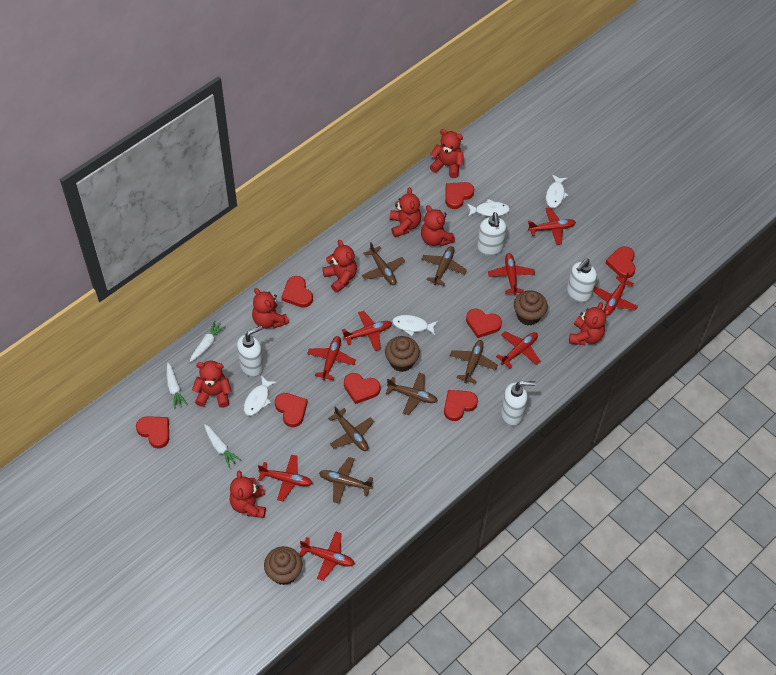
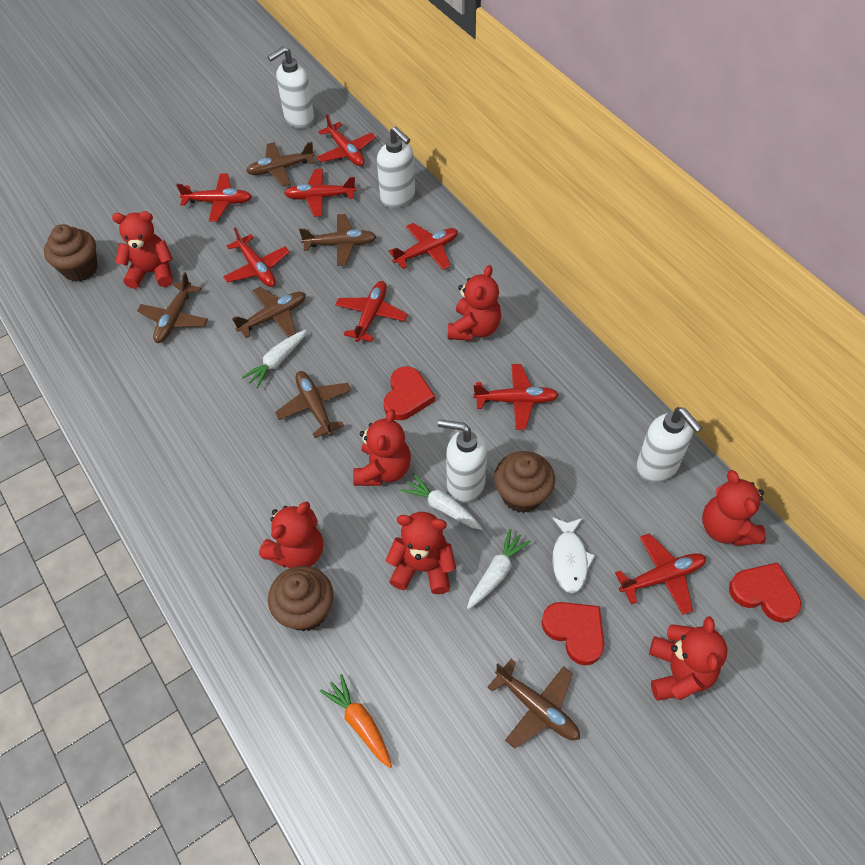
orange carrot: none = 0 -> [320,674,392,768] = 1
red heart: [136,416,169,449] [275,393,308,427] [282,276,313,308] [344,373,381,404] [444,390,478,421] [445,182,474,209] [466,309,502,338] [605,246,636,278] = 8 -> [384,366,435,420] [541,602,604,666] [729,562,802,623] = 3
red teddy bear: [192,361,231,408] [229,471,266,518] [252,288,289,329] [322,240,357,293] [390,187,421,237] [421,205,455,246] [430,129,464,178] [569,302,606,345] = 8 -> [112,211,173,289] [259,502,323,568] [353,409,411,486] [385,512,456,594] [448,265,501,341] [649,616,727,701] [702,470,766,546] = 7
white fish: [244,376,277,416] [392,315,438,336] [467,199,510,217] [546,174,568,208] = 4 -> [552,517,595,594] = 1

